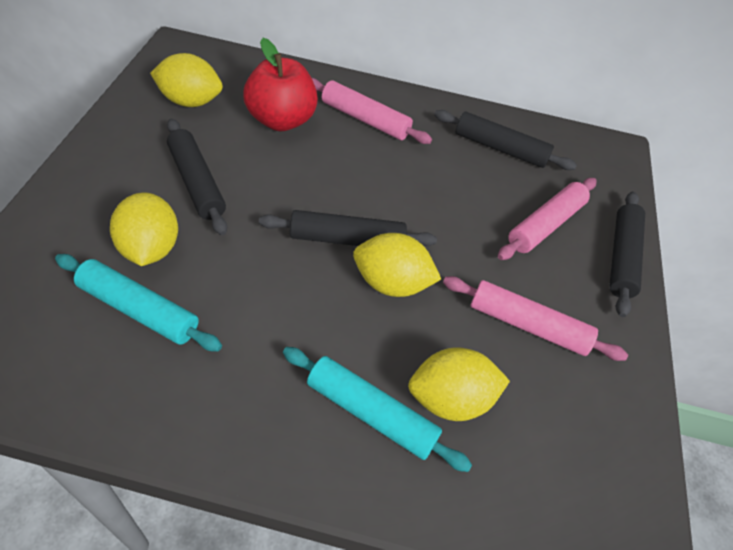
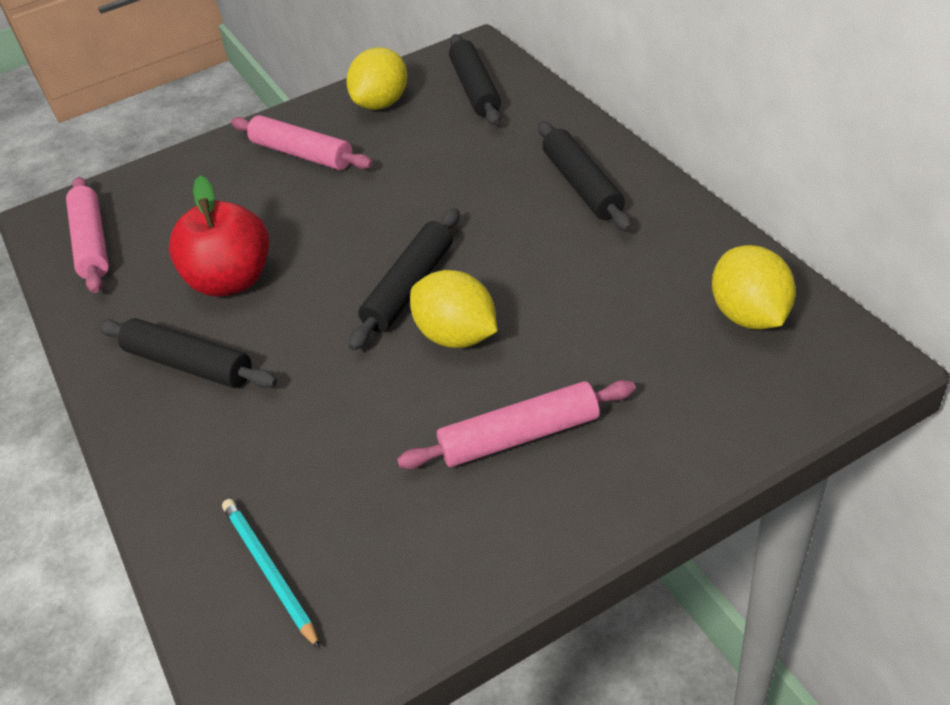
turquoise pencil: none = 0 -> [222,499,320,649] = 1
turquoise rolling pin: [55,254,222,351] [283,347,472,472] = 2 -> none = 0
yellow lemon: [110,192,178,266] [150,53,223,107] [353,233,441,297] [408,347,510,421] = 4 -> [346,47,408,110] [410,270,497,348] [712,245,796,329] = 3

